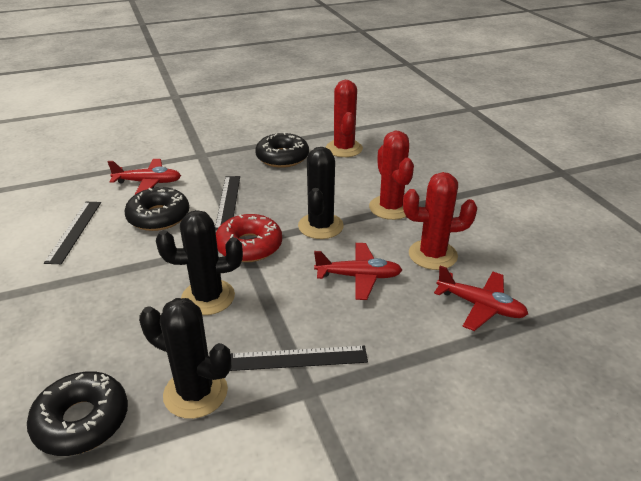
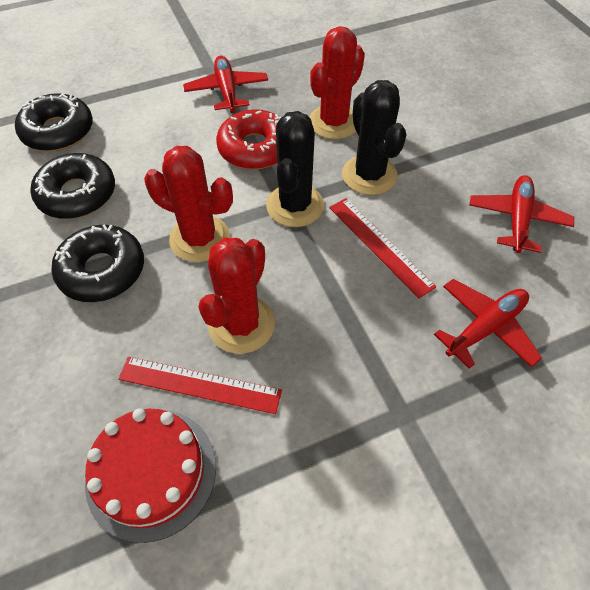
black cactus: [139,298,231,419] [156,210,243,315] [298,147,344,239] = 3 -> [266,111,324,227] [342,80,407,195] = 2
black ruler: [44,202,101,264] [215,176,240,230] [230,346,368,371] = 3 -> none = 0
red cake: none = 0 -> [85,408,216,543] = 1
red ruler: none = 0 -> [118,357,282,414] [329,198,436,299] = 2

